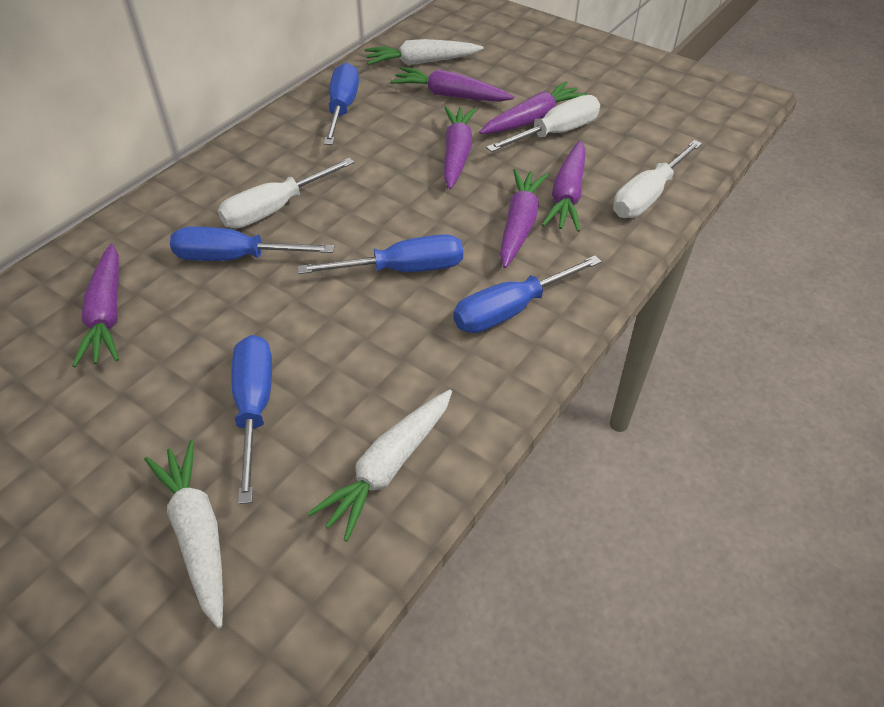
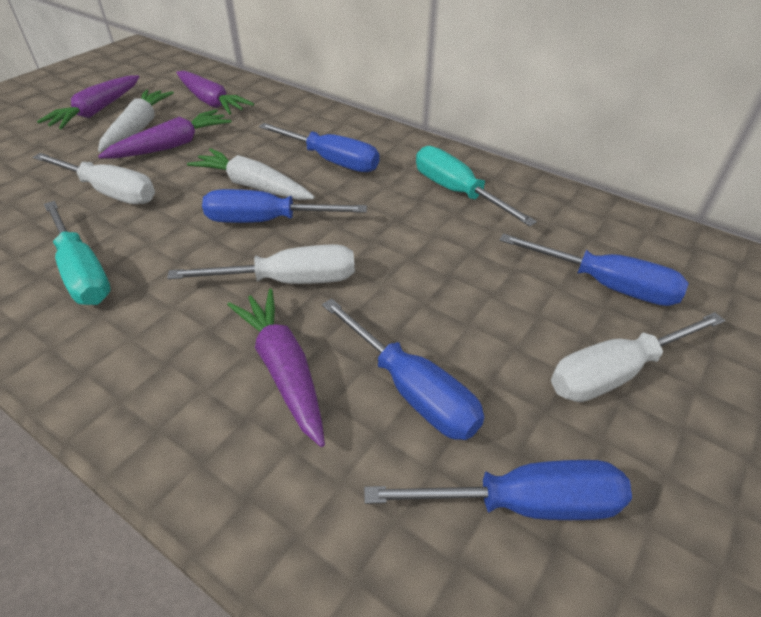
purple carrot: [72,244,119,368] [390,67,514,102] [444,106,477,189] [479,81,588,134] [500,169,549,268] [542,140,586,232] = 6 -> [37,75,139,129] [98,109,232,159] [176,71,254,115] [227,289,325,447] = 4
turquoise screwdriver: none = 0 -> [44,201,111,305] [416,146,537,226] = 2
white carrot: [144,440,223,628] [308,390,452,541] [365,39,484,65] = 3 -> [98,89,174,152] [187,148,315,200] = 2

